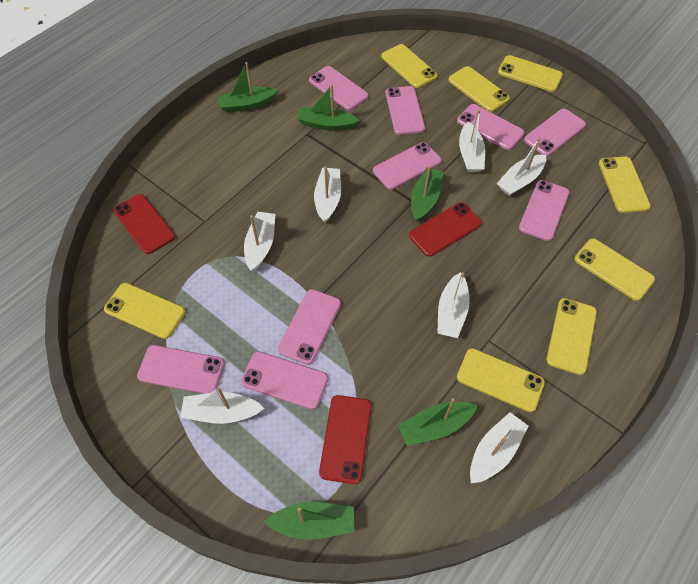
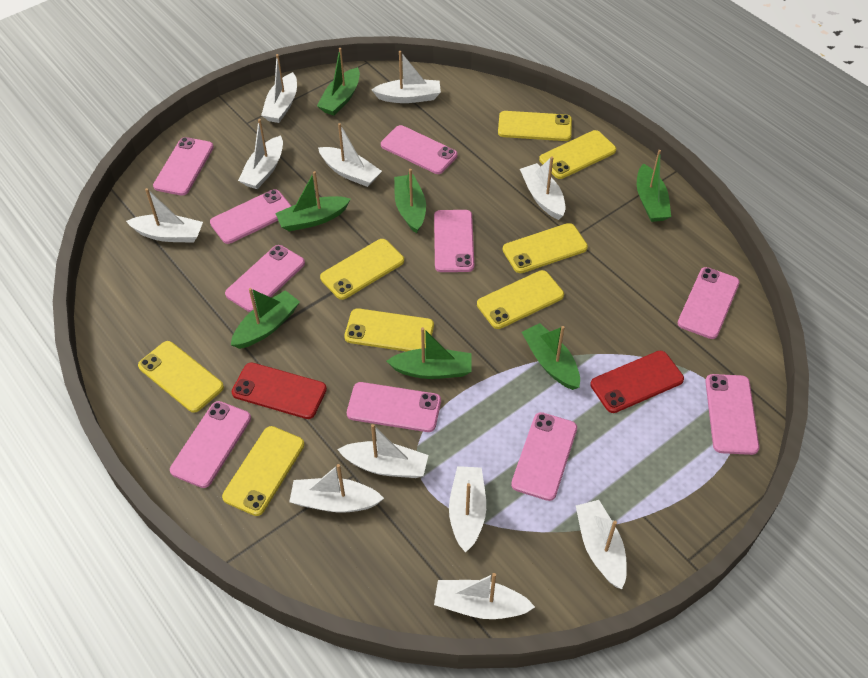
green boat: [217,62,278,113] [264,502,355,540] [297,84,360,131] [398,398,478,446] [411,166,443,222] = 5 -> [231,288,300,349] [275,171,351,231] [317,48,360,115] [386,327,472,379] [394,169,426,234] [522,323,580,390] [637,150,671,222] = 7
pink phone: [137,345,225,394] [241,351,328,410] [278,289,341,365] [309,66,369,110] [373,142,442,190] [385,86,425,135] [457,104,525,150] [519,180,569,241] [524,109,586,156] = 9 -> [153,137,214,196] [170,401,251,488] [210,189,291,244] [225,245,305,312] [347,382,441,432] [381,125,457,174] [434,210,474,272] [511,412,577,501] [678,267,740,339] [705,374,759,455] = 10
red phone: [113,194,175,254] [319,395,371,484] [409,202,482,257] = 3 -> [232,362,327,419] [590,351,684,413] = 2
white boat: [180,387,264,424] [244,212,275,271] [314,167,341,223] [437,272,470,338] [459,109,485,172] [470,412,528,483] [497,138,546,196] = 7 -> [126,188,203,243] [238,119,283,189] [261,54,297,123] [289,464,384,513] [318,123,382,187] [337,424,428,478] [371,51,441,103] [434,573,535,619] [449,466,486,553] [520,156,565,220] [576,500,627,589] = 11

